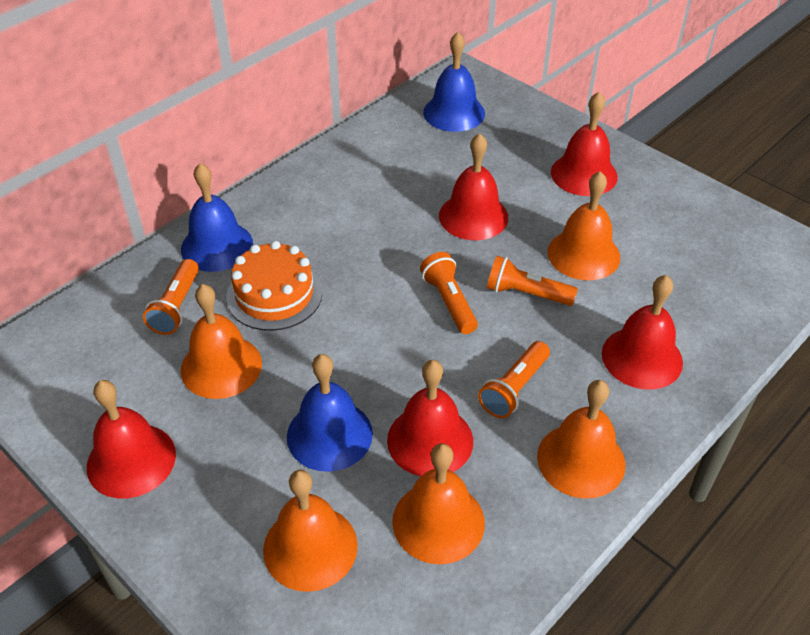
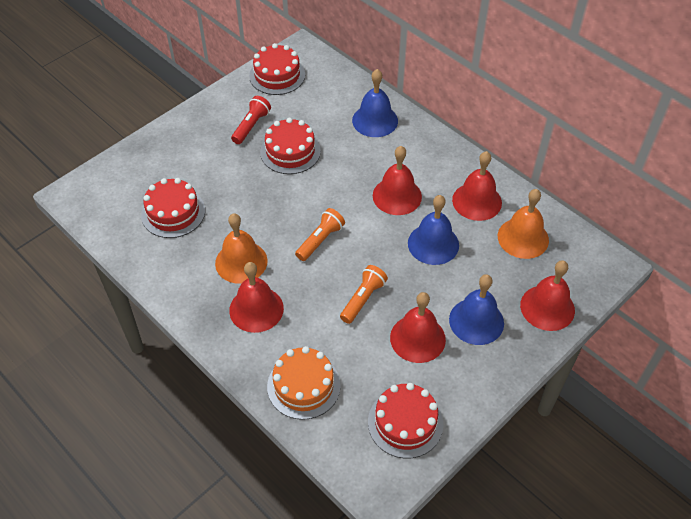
orange bell: [181,284,262,399] [263,470,358,592] [392,443,485,564] [537,380,626,498] [547,171,620,280] = 5 -> [215,213,268,284] [498,189,549,259] = 2
orange flashlight: [143,259,199,335] [420,252,478,334] [478,341,550,418] [487,256,578,306] = 4 -> [295,208,345,261] [340,265,388,324] = 2
red cake: none = 0 -> [141,178,205,238] [249,43,305,95] [260,118,321,174] [368,383,443,458] = 4
red flashlight: none = 0 -> [231,96,271,144] = 1

